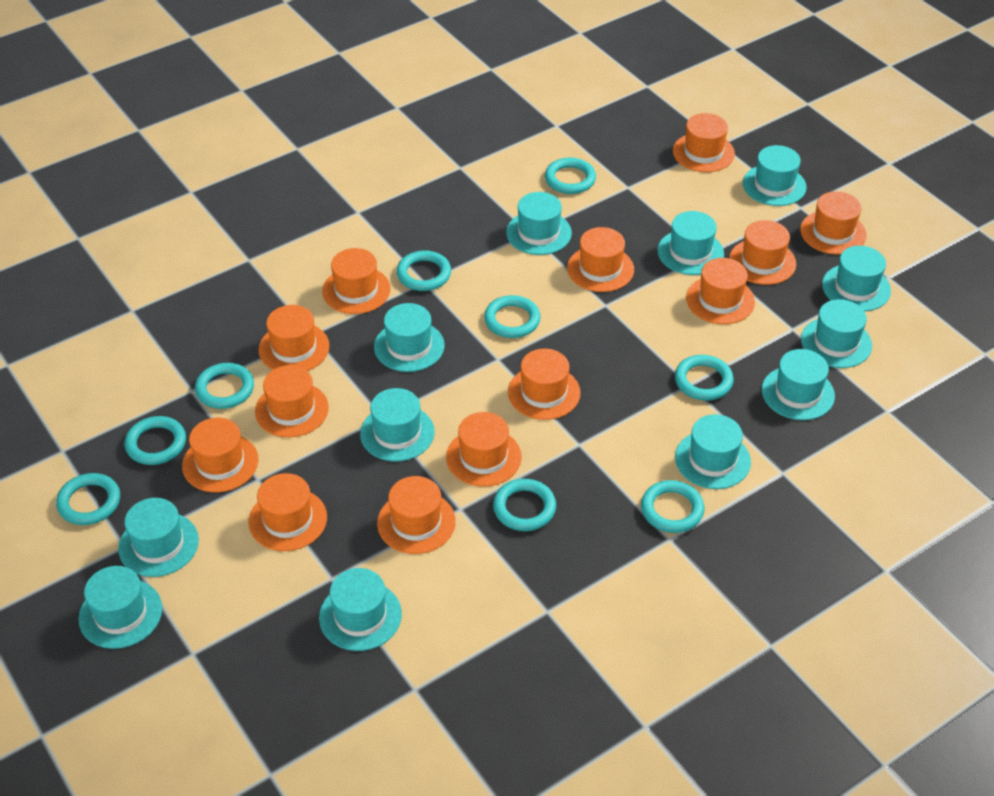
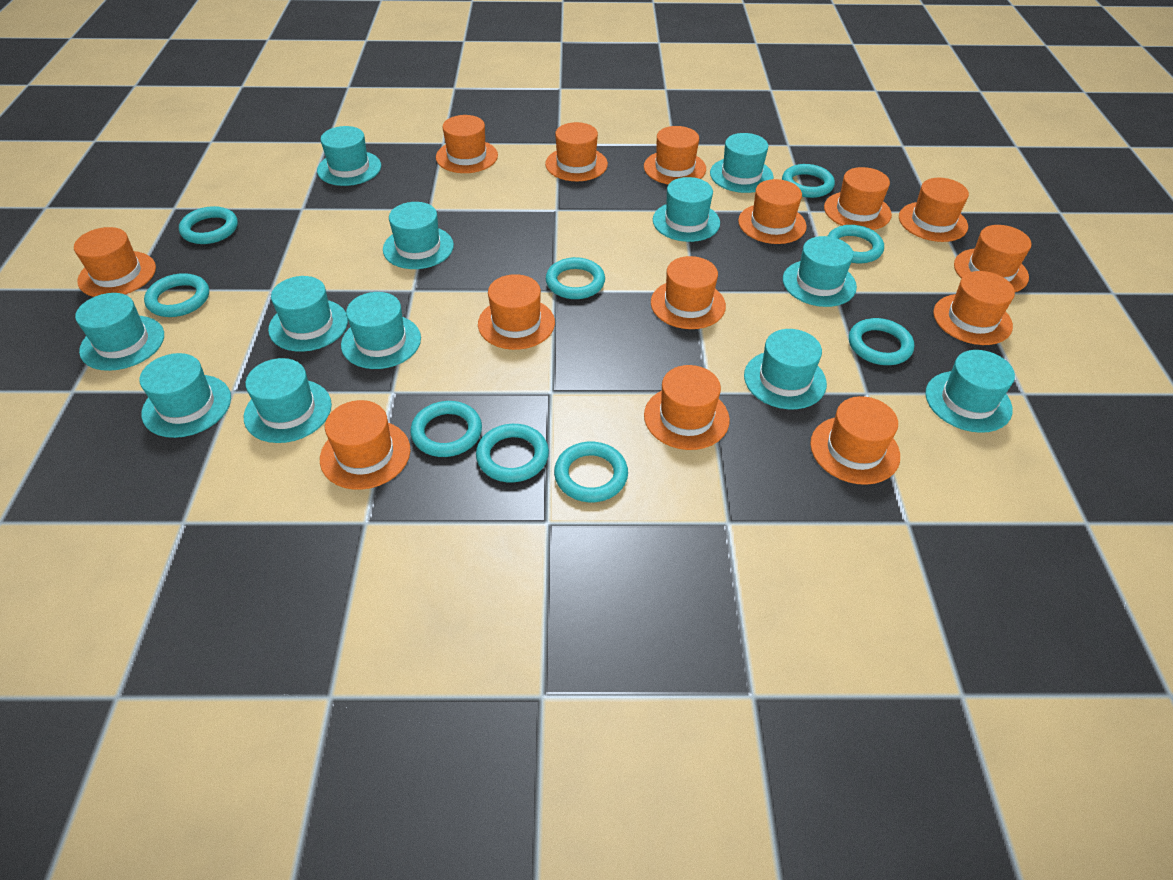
orange hat: [182,418,259,492] [249,473,327,551] [255,365,329,437] [258,305,330,371] [322,248,390,314] [377,476,456,554] [446,412,522,487] [508,348,581,420] [567,227,634,292] [673,113,735,172] [686,258,755,324] [729,220,796,285] [800,191,866,255] = 13 -> [74,227,156,297] [320,400,411,490] [436,115,498,173] [478,274,555,350] [545,122,608,181] [644,126,706,184] [644,365,730,450] [651,256,726,329] [738,179,807,244] [810,396,900,485] [824,167,892,230] [899,178,969,242] [933,271,1015,345] [954,225,1031,292] = 14

